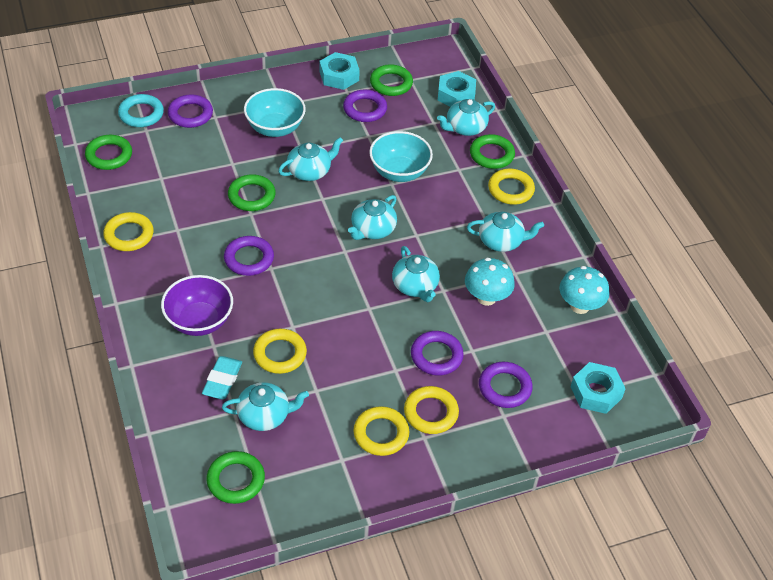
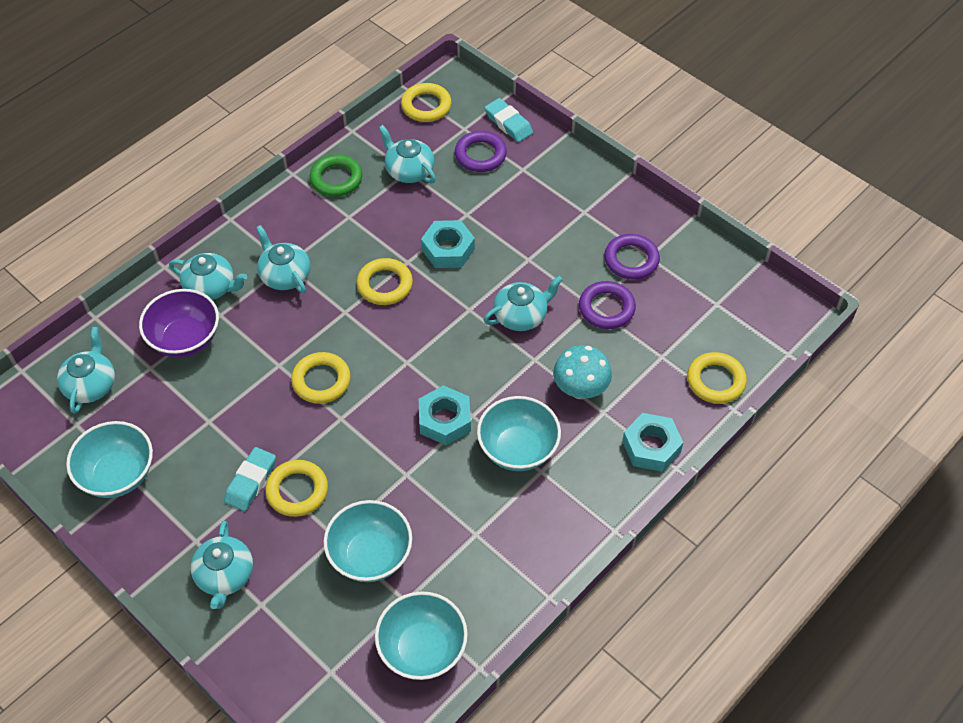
green ring: [85,135,132,170] [207,451,265,504] [228,174,276,211] [370,64,413,96] [470,134,515,169] = 5 -> [310,154,362,197] = 1
purple ring: [168,95,213,128] [224,236,274,276] [343,89,387,122] [411,331,464,376] [479,362,533,408] = 5 -> [455,131,507,172] [579,281,636,329] [604,234,660,280] = 3
turquoise bowl: [244,88,306,137] [369,131,433,182] = 2 -> [66,421,153,498] [324,500,412,582] [375,591,468,680] [477,396,561,471] = 4
turquoise eraser: [202,356,242,399] = 1 -> [224,447,276,511] [485,98,533,142] = 2
turquoise mushroom: [465,258,515,306] [559,266,609,314] = 2 -> [553,345,612,399] = 1
turquoise ring: [118,94,164,127] = 1 -> none = 0

